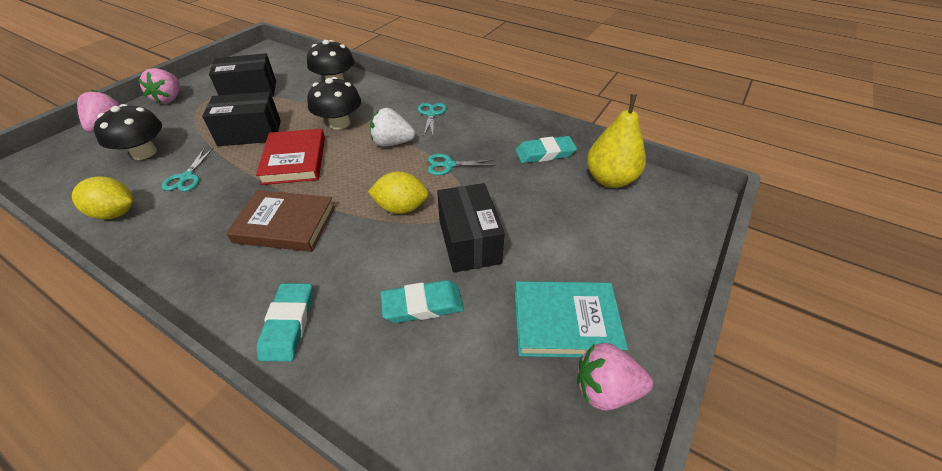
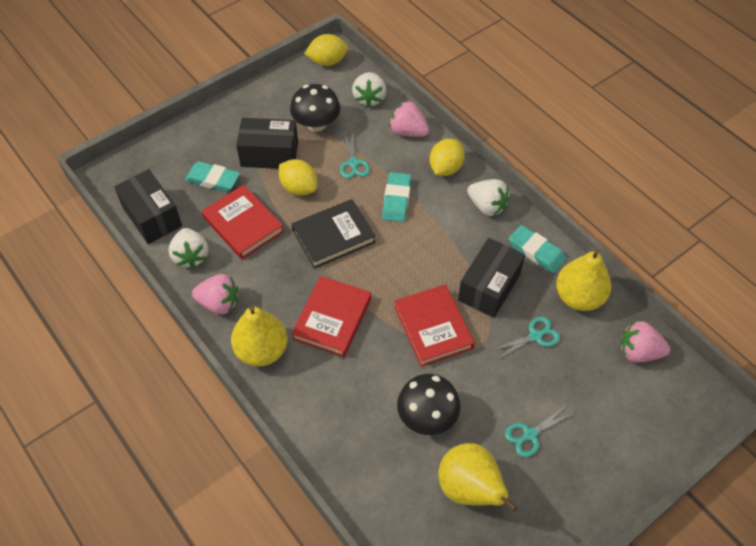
black book: none = 0 -> [291,199,376,269] = 1
black mushroom: [94,104,162,160] [307,40,354,80] [307,77,361,130] = 3 -> [290,84,340,132] [397,374,461,435] = 2
brown book: [226,190,335,252] = 1 -> none = 0
red book: [256,129,325,185] = 1 -> [202,185,284,259] [291,276,371,357] [394,284,475,367] = 3
turquoise book: [515,281,628,358] = 1 -> none = 0
white strawberry: [370,108,415,147] = 1 -> [169,228,208,268] [352,72,386,107] [467,179,509,216] = 3
yellow lemon: [72,176,133,219] [368,171,429,214] = 2 -> [279,159,317,196] [304,34,348,66] [430,139,465,176] = 3
yellow pear: [587,94,646,188] = 1 -> [231,305,288,367] [439,443,518,512] [556,249,611,311] = 3

